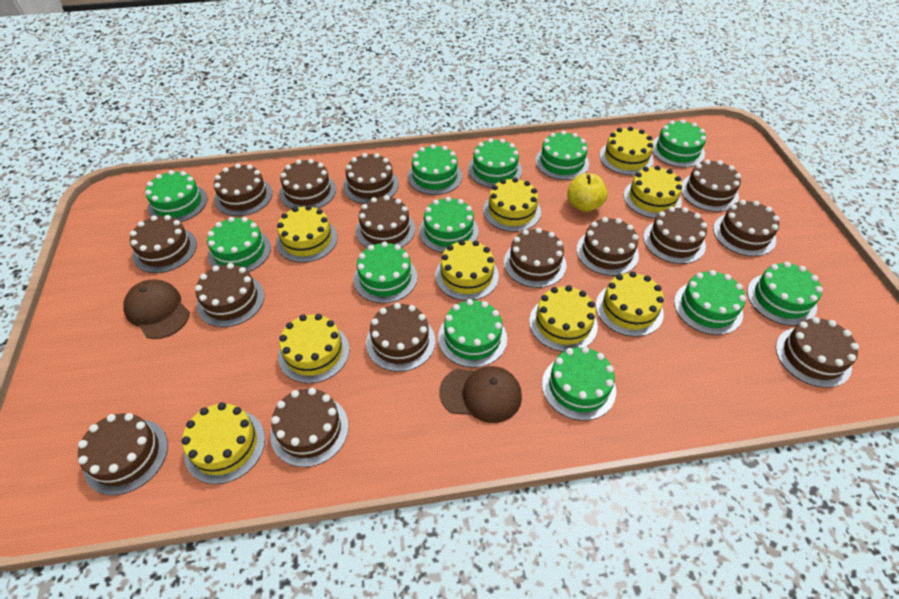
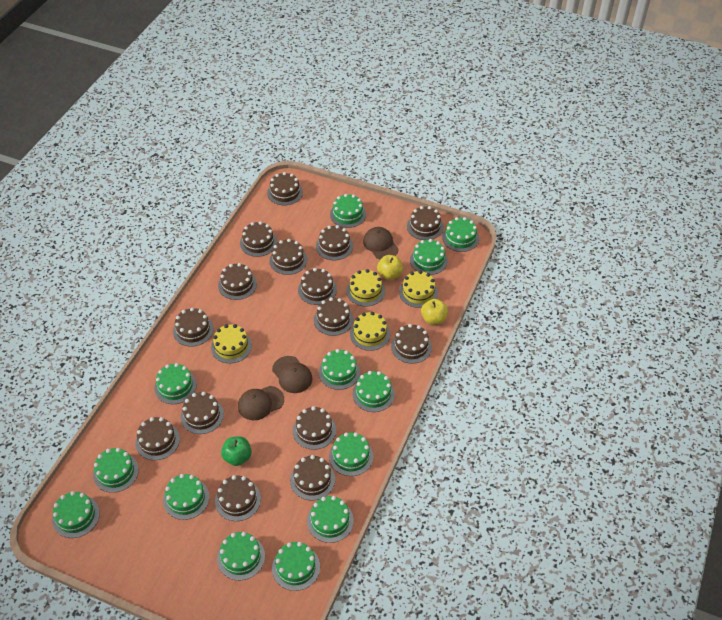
brown cap: [123,279,190,339] [439,366,522,423] = 2 -> [238,386,284,420] [272,356,312,393] [363,227,399,260] = 3
green apple: none = 0 -> [221,436,252,466] = 1
green cake: [145,170,207,222] [207,217,271,272] [354,241,417,303] [408,144,462,195] [419,197,479,253] [438,299,507,368] [468,138,522,188] [535,131,589,180] [542,346,616,421] [652,119,706,168] [674,270,746,335] [747,262,823,326] = 12 -> [52,491,100,538] [93,448,139,493] [154,363,197,404] [163,474,209,520] [217,532,265,580] [272,542,320,591] [307,496,354,543] [319,349,360,390] [329,432,373,476] [330,194,366,228] [353,371,395,412] [410,239,448,275] [442,217,479,252] = 13
yellow apple: [567,173,608,212] = 1 -> [377,255,403,280] [421,299,448,325] = 2
yellow cake: [181,403,265,484] [276,205,338,263] [278,314,349,383] [435,240,499,301] [483,177,541,232] [529,285,598,352] [596,271,664,337] [599,126,654,175] [624,165,682,218] = 9 -> [211,324,252,363] [346,269,385,306] [350,312,390,351] [399,270,438,308] = 4

